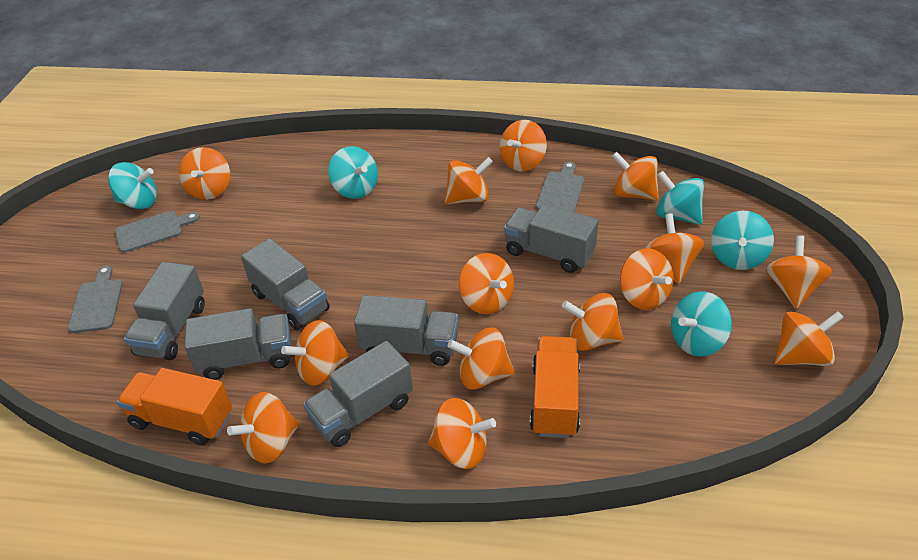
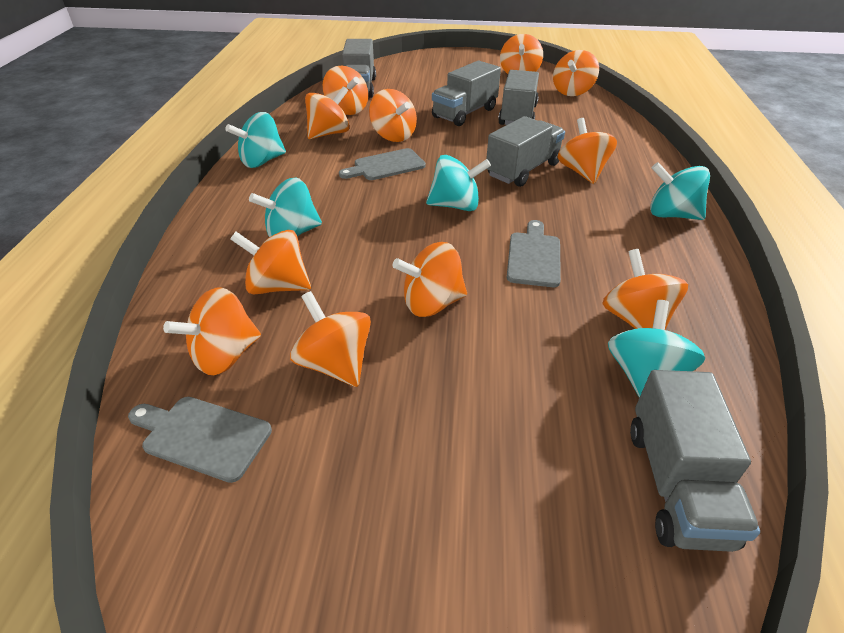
grey truck: [124,262,205,360] [184,308,291,380] [241,238,330,330] [303,341,413,447] [354,295,459,366] [504,204,598,273] = 6 -> [342,39,376,98] [432,61,501,126] [486,116,565,187] [498,70,539,125] [630,370,760,552] = 5
orange spinning top: [179,147,230,200] [227,392,299,463] [281,320,349,386] [428,398,496,469] [445,157,493,204] [448,327,515,389] [459,253,514,314] [500,120,547,171] [562,293,623,351] [612,152,659,201] [620,248,673,310] [644,213,704,284] [766,235,832,309] [775,311,844,366] = 14 -> [163,287,261,375] [230,230,311,294] [290,291,371,387] [305,86,350,139] [323,66,368,115] [369,89,417,142] [392,242,467,317] [500,34,543,74] [553,50,599,96] [558,118,617,184] [602,249,688,329] = 11
orange truck: [117,368,232,446] [530,336,580,438] = 2 -> none = 0

